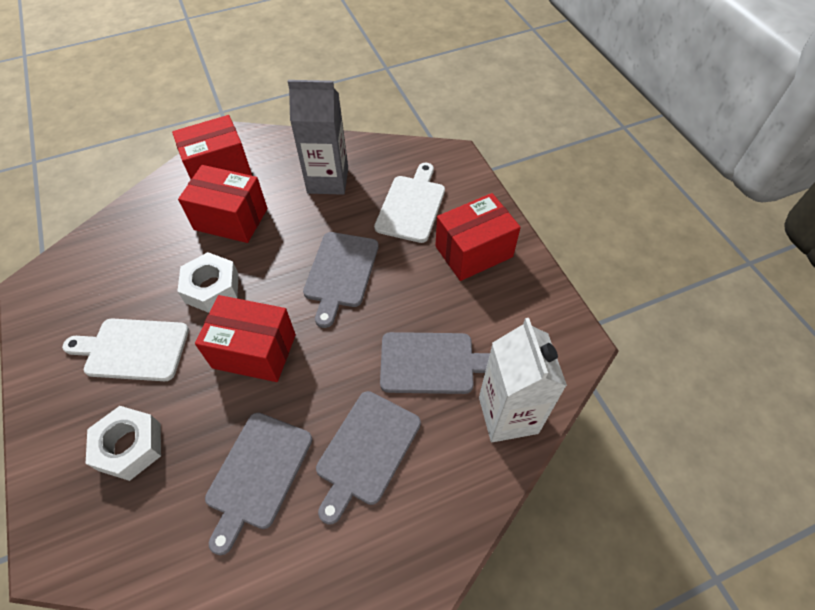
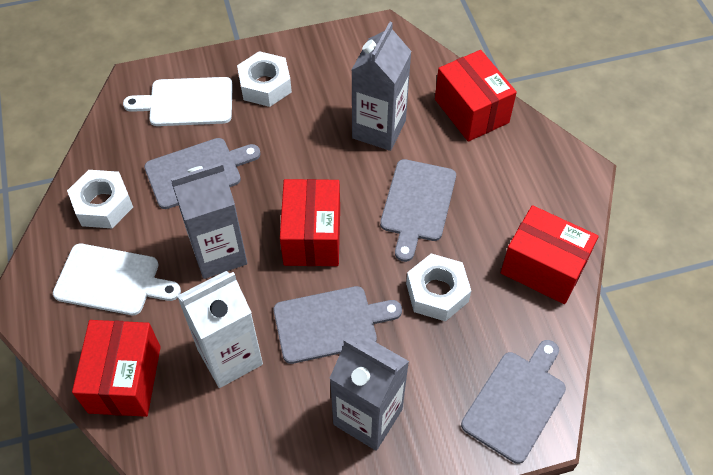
grey carton: [288,80,348,195] = 1 -> [171,163,247,279] [329,333,409,451] [352,22,412,151] = 3
white nut: [86,406,161,481] [177,252,239,313] = 2 -> [67,170,133,228] [237,51,292,107] [406,254,471,322] = 3

